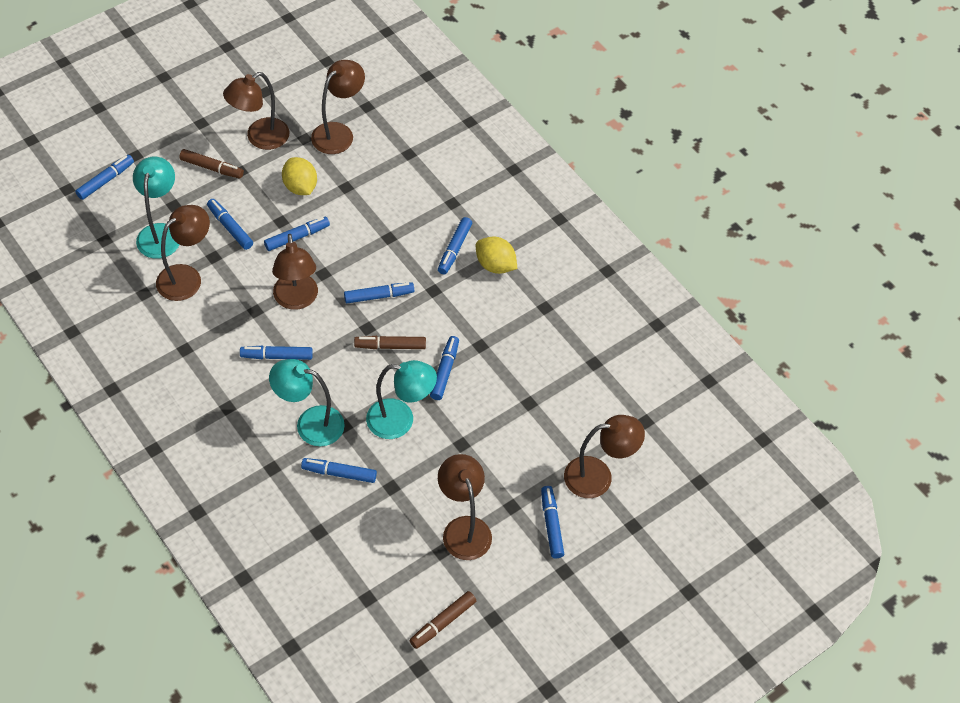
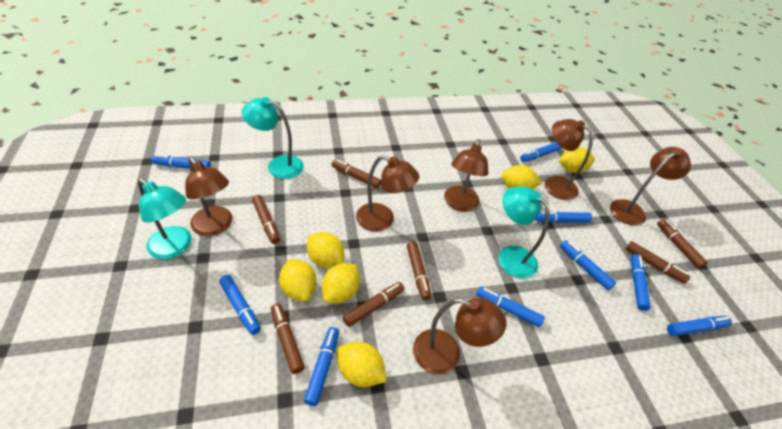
brown marker: [179,149,244,179] [354,336,426,349] [409,591,476,649] = 3 -> [252,195,280,244] [271,303,305,374] [331,159,381,188] [343,282,404,327] [407,241,431,301] [625,241,690,284] [657,219,708,268] = 7
yellow lemon: [282,157,317,195] [476,236,517,274] = 2 -> [279,259,317,301] [307,232,344,268] [322,263,360,303] [337,342,387,387] [501,165,542,189] [559,147,595,173] = 6

